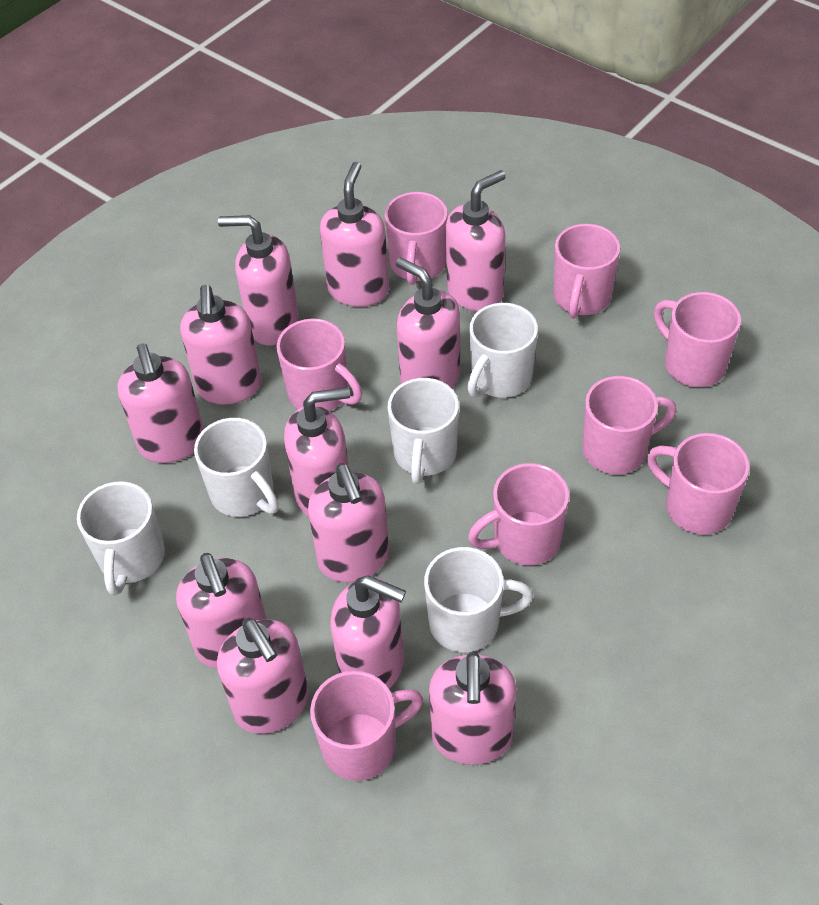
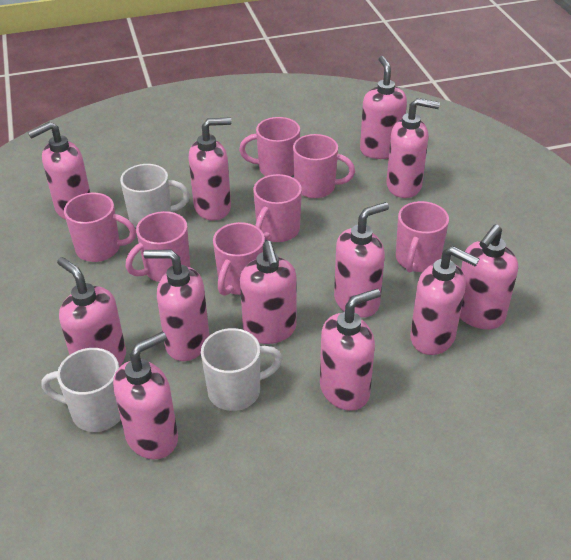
pink mug: [277,319,362,411] [310,671,423,781] [385,192,448,285] [468,463,569,565] [553,224,620,319] [582,376,677,474] [647,433,750,535] [654,292,741,387] = 8 -> [64,193,136,262] [126,211,190,282] [213,222,265,296] [239,117,300,176] [253,174,302,242] [293,134,355,198] [396,201,449,272] = 7
white mug: [77,481,165,596] [194,418,279,517] [387,378,459,484] [424,547,533,652] [467,303,538,398] = 5 -> [42,348,121,432] [120,164,190,227] [201,328,283,411] = 3

